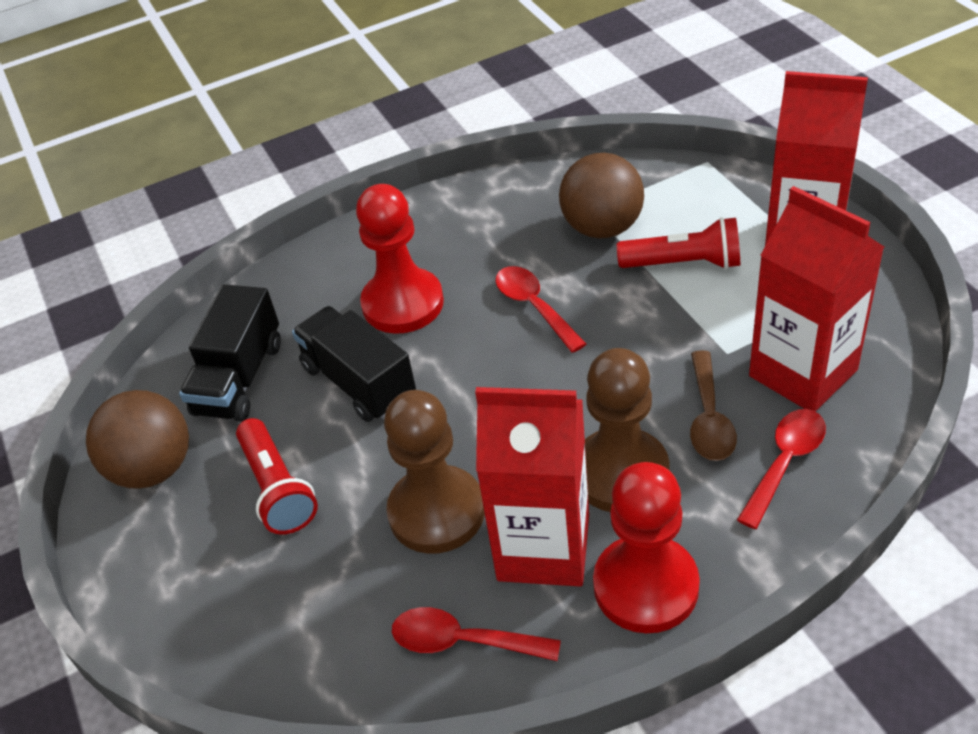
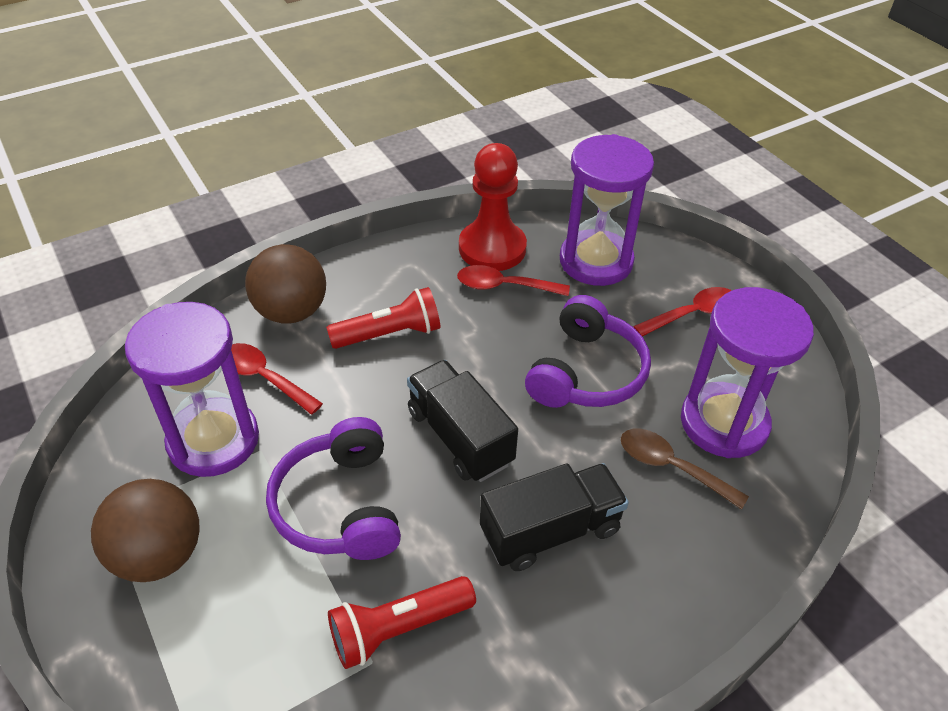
brown pawn: [384,390,485,554] [585,348,670,512] = 2 -> none = 0
purple headphones: none = 0 -> [266,417,401,560] [525,295,651,408] = 2
purple hourglass: none = 0 -> [125,302,259,477] [560,134,654,286] [681,287,814,458] = 3
red carton: [475,387,589,586] [749,186,884,412] [765,71,868,246] = 3 -> none = 0
red pawn: [356,184,444,334] [593,462,700,633] = 2 -> [459,143,527,271] = 1

